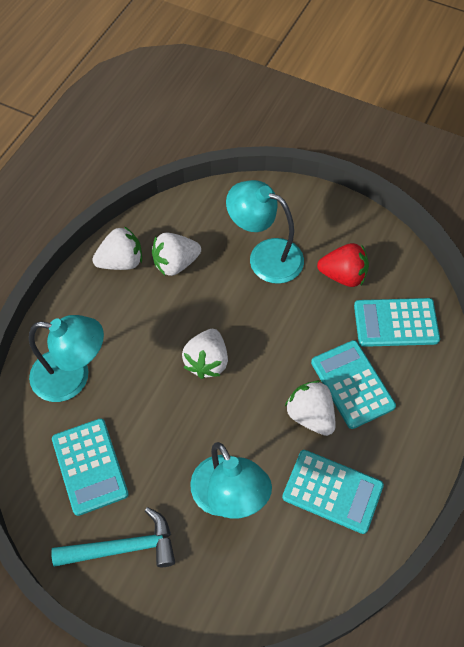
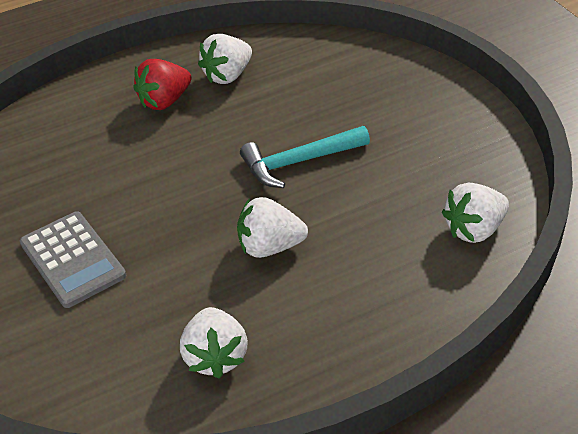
grey calculator: none = 0 -> [20,211,126,308] = 1
turquoise calculator: [52,418,129,516] [282,450,384,534] [311,340,396,429] [354,298,440,347] = 4 -> none = 0
turquoise lamp: [29,315,104,402] [190,442,272,519] [226,180,304,284] = 3 -> none = 0

